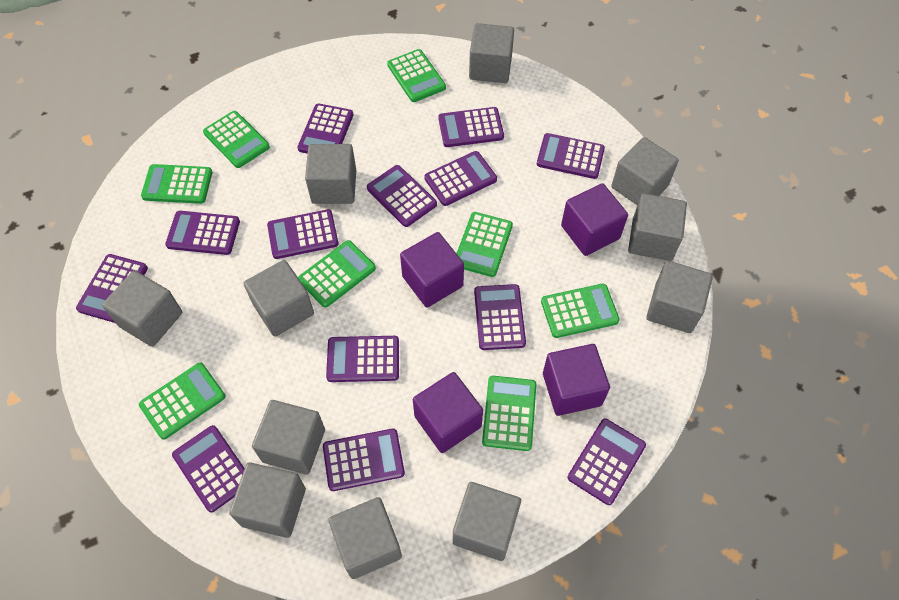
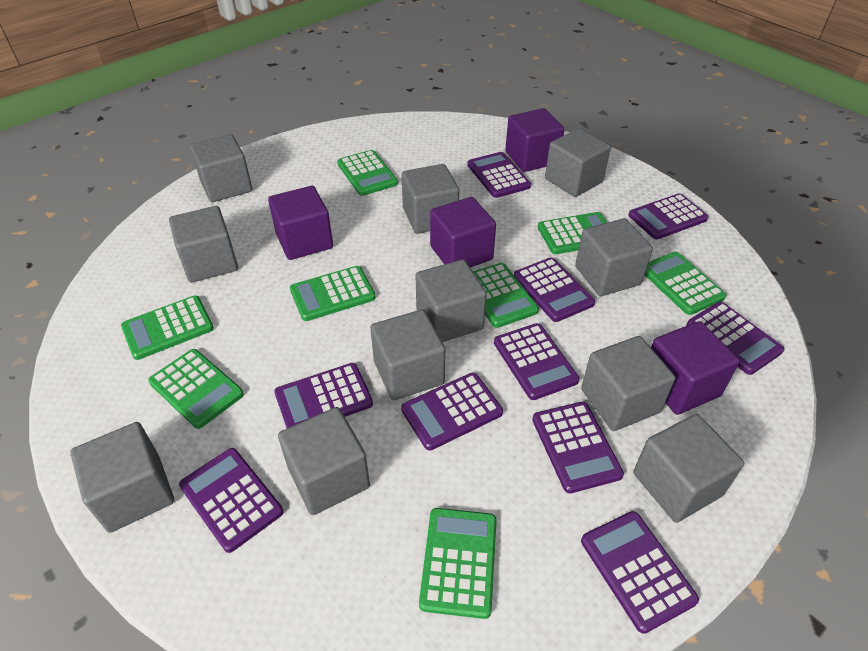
purple calculator: [76,254,148,323] [165,211,240,255] [172,425,245,512] [267,209,339,259] [298,104,353,154] [323,429,405,491] [326,336,399,382] [367,165,437,227] [424,151,497,206] [438,107,504,147] [474,284,526,350] [537,133,605,179] [568,419,646,505] = 13 -> [179,448,283,553] [274,363,373,428] [401,373,503,451] [467,152,531,198] [494,323,579,400] [514,258,595,322] [532,402,624,493] [581,511,699,634] [628,193,708,239] [686,302,784,375] = 10

